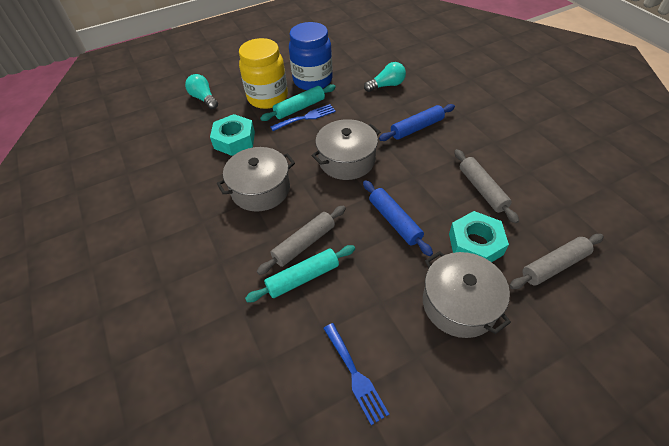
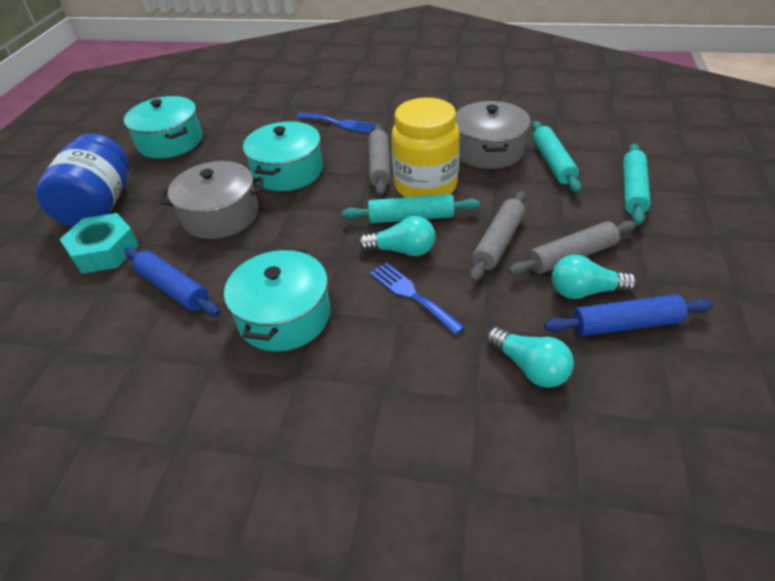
grey pot: [217,147,295,212] [311,119,380,180] [423,251,511,338] = 3 -> [160,161,263,239] [456,101,530,169] = 2
turquoise light bulb: [185,74,218,109] [364,62,406,92] = 2 -> [358,216,435,256] [486,327,574,388] [552,255,637,299] = 3
turquoise nut: [210,114,255,156] [449,211,509,262] = 2 -> [59,213,139,274] = 1
turquoise pot: none = 0 -> [124,96,202,159] [224,248,330,352] [243,121,323,191] = 3
turquoise rolling pin: [245,245,355,302] [260,84,336,121] = 2 -> [342,194,480,223] [532,121,581,193] [623,144,651,225] = 3

